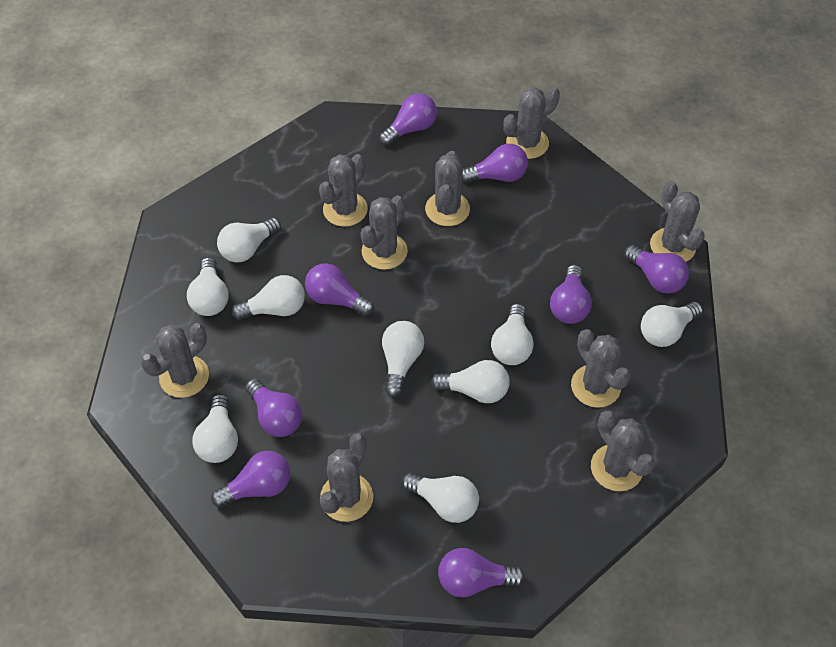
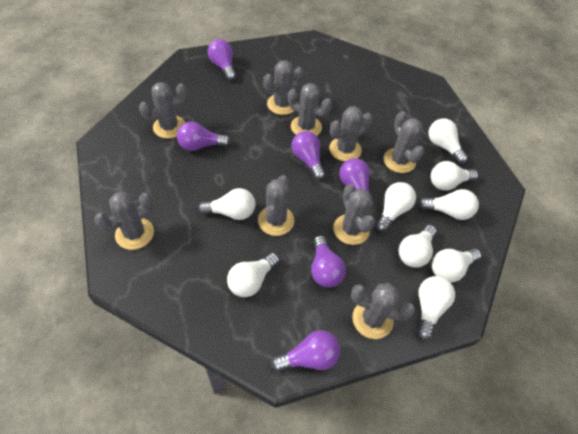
purple light bulb: [211,451,291,507] [245,379,303,437] [305,263,374,316] [379,93,437,146] [438,548,525,597] [462,144,528,183] [550,265,592,324] [624,245,689,294] = 8 -> [177,122,230,151] [208,39,236,80] [271,330,340,371] [291,131,325,180] [311,236,346,287] [340,158,374,209] = 6

